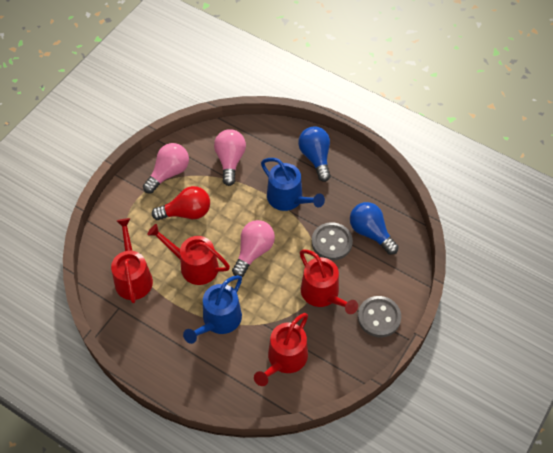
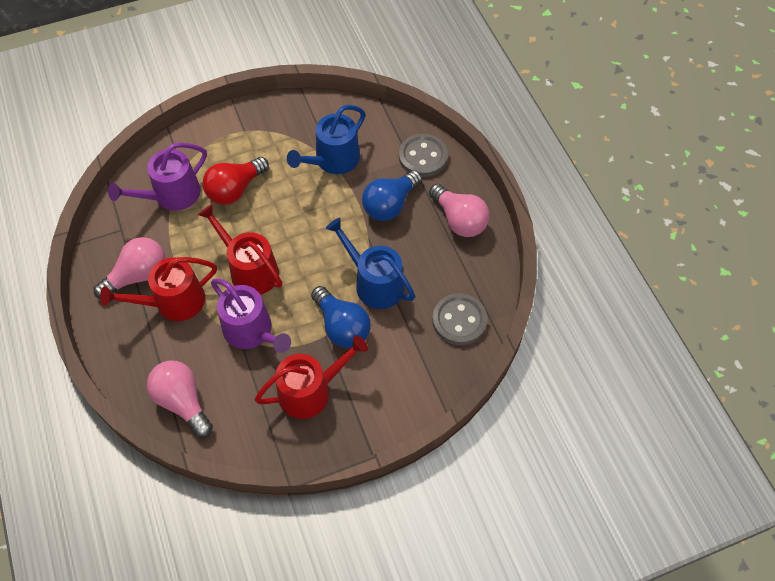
purple watering can: none = 0 -> [108,142,207,211] [211,278,291,353] = 2
red watering can: [111,218,153,303] [147,224,230,285] [254,313,308,386] [300,249,358,314] = 4 -> [100,257,217,321] [198,204,282,295] [255,335,368,419] = 3

